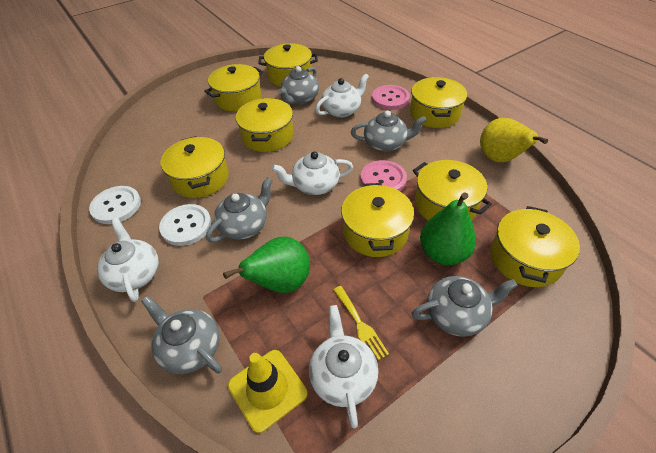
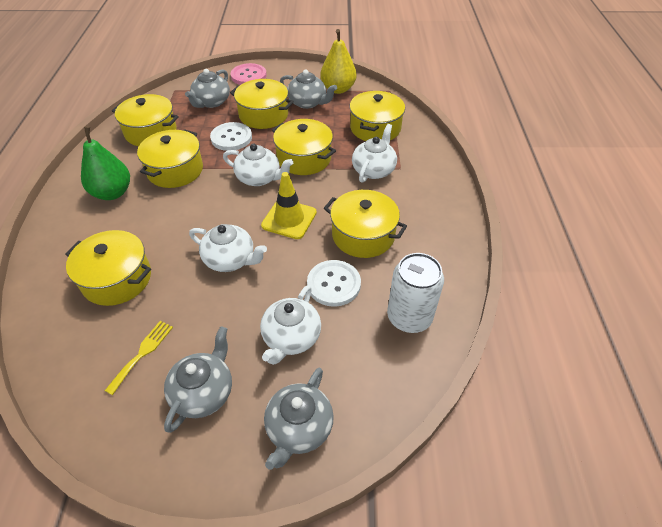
green pear: [223,237,310,293] [420,192,476,265] = 2 -> [81,126,130,200] = 1
grey teapot: [141,296,222,374] [206,177,273,243] [278,66,319,105] [351,110,427,152] [411,276,518,337] = 5 -> [164,326,232,433] [185,69,230,108] [264,368,334,470] [280,70,337,109] = 4
pink button: [361,160,407,191] [372,85,410,110] = 2 -> [231,63,267,85] = 1
white can: none = 0 -> [387,253,444,333] = 1
yellow pot: [161,136,229,198] [204,64,263,112] [236,98,294,152] [258,43,318,87] [341,183,414,257] [410,77,467,128] [413,160,492,221] [491,206,580,287] = 8 -> [65,230,151,306] [112,94,179,146] [137,129,203,188] [230,79,294,129] [272,119,336,175] [324,190,407,258] [349,91,405,141] = 7

